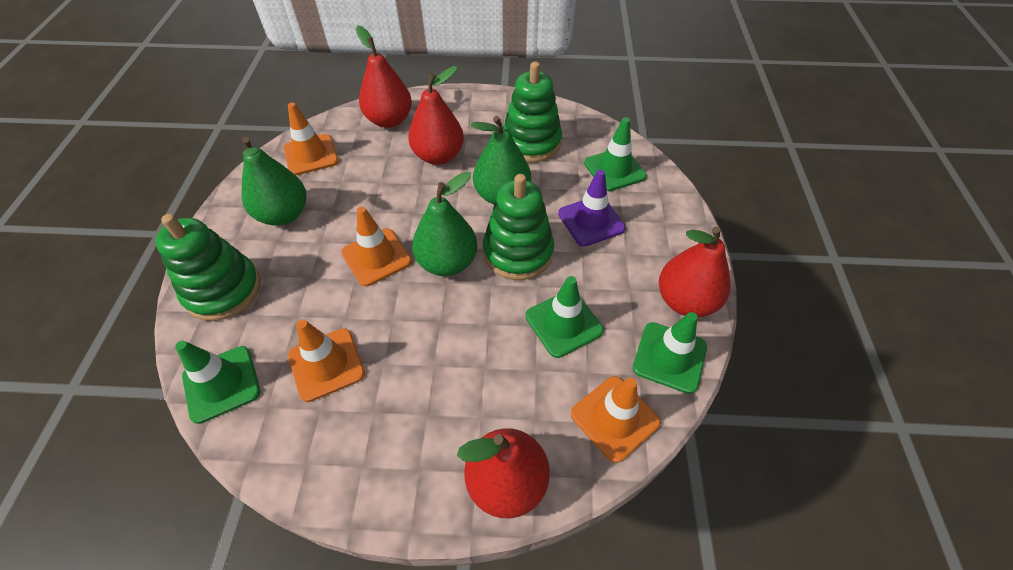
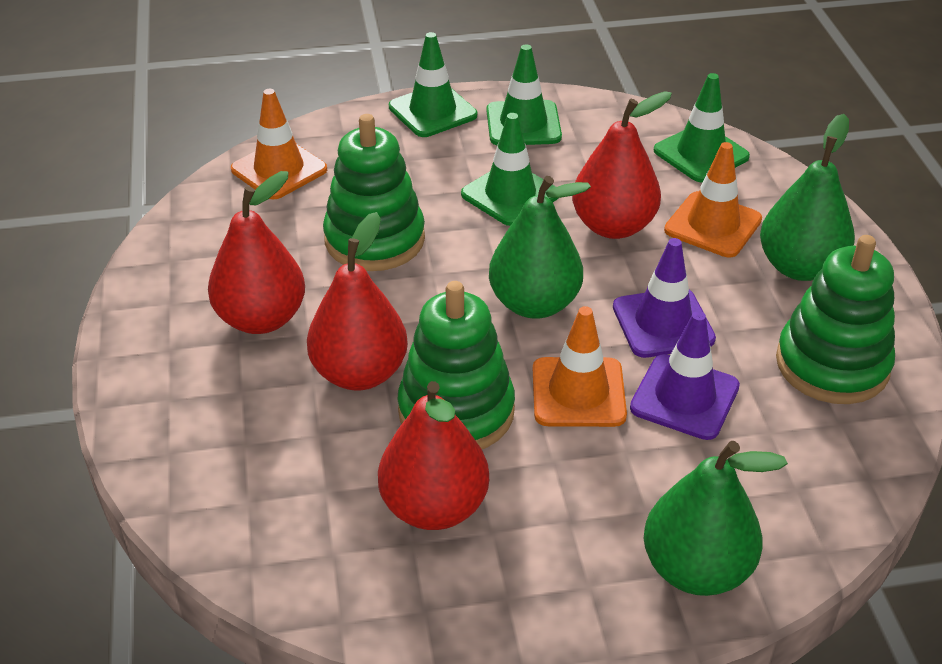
orange traffic cone: [284,102,338,175] [288,320,365,402] [341,207,412,286] [571,376,661,463] = 4 -> [231,89,327,200] [533,306,627,427] [664,142,762,257] = 3
purple traffic cone: [558,169,626,247] = 1 -> [613,238,716,358] [630,311,740,440] = 2

